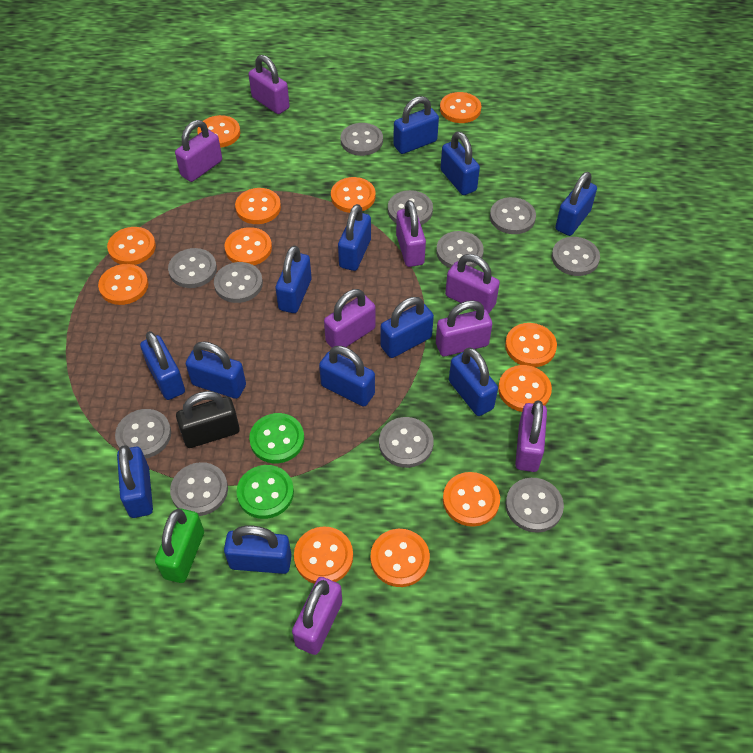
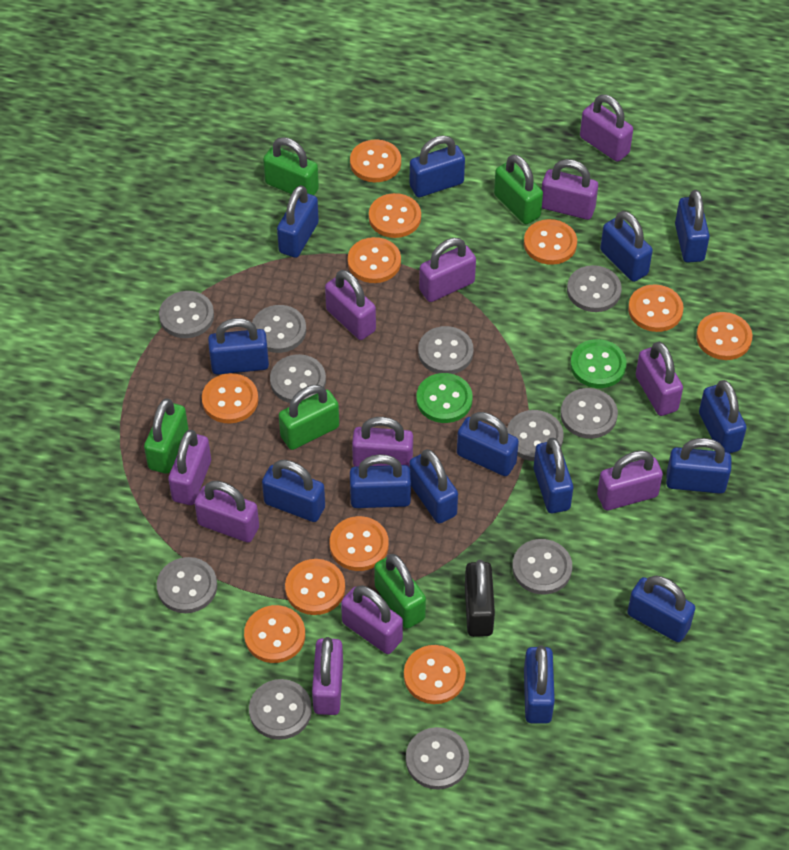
blue padlock: [117,445,153,518] [140,331,185,400] [186,341,246,399] [224,526,292,574] [276,246,312,313] [319,346,375,407] [338,204,371,271] [380,297,434,358] [393,96,439,154] [441,132,480,195] [449,348,498,416] [555,172,597,236] = 12 -> [208,318,269,375] [262,460,325,522] [277,185,319,258] [350,454,411,508] [409,449,458,523] [410,135,465,197] [457,412,519,476] [524,646,555,724] [534,438,573,513] [600,211,653,282] [627,576,695,642] [666,438,732,494] [675,190,710,262] [699,380,747,453] = 14
green padlock: [155,508,204,583] = 1 -> [144,398,188,474] [263,137,319,195] [279,385,339,450] [374,554,426,629] [494,154,543,224] = 5
orange button: [98,264,148,305] [107,227,156,265] [197,115,240,148] [224,227,272,265] [235,188,281,224] [294,526,353,584] [331,177,375,213] [370,529,430,587] [440,92,481,123] [443,472,500,527] [498,365,552,412] [505,323,557,367] = 12 -> [202,373,258,424] [244,605,305,663] [285,559,345,615] [329,516,389,571] [348,237,401,283] [350,139,401,182] [369,193,421,238] [404,645,466,704] [524,219,577,265] [628,284,684,332] [696,312,752,360] = 11
purple padlock: [175,120,222,182] [249,55,290,114] [292,577,342,655] [324,289,376,348] [396,200,426,267] [436,300,492,356] [445,254,500,314] [515,400,547,472] = 8 -> [168,430,211,505] [194,481,259,543] [312,637,343,715] [325,270,376,340] [341,585,403,654] [352,417,413,467] [419,238,476,302] [542,159,598,220] [580,94,633,162] [597,450,663,510] [636,342,683,416] = 11

